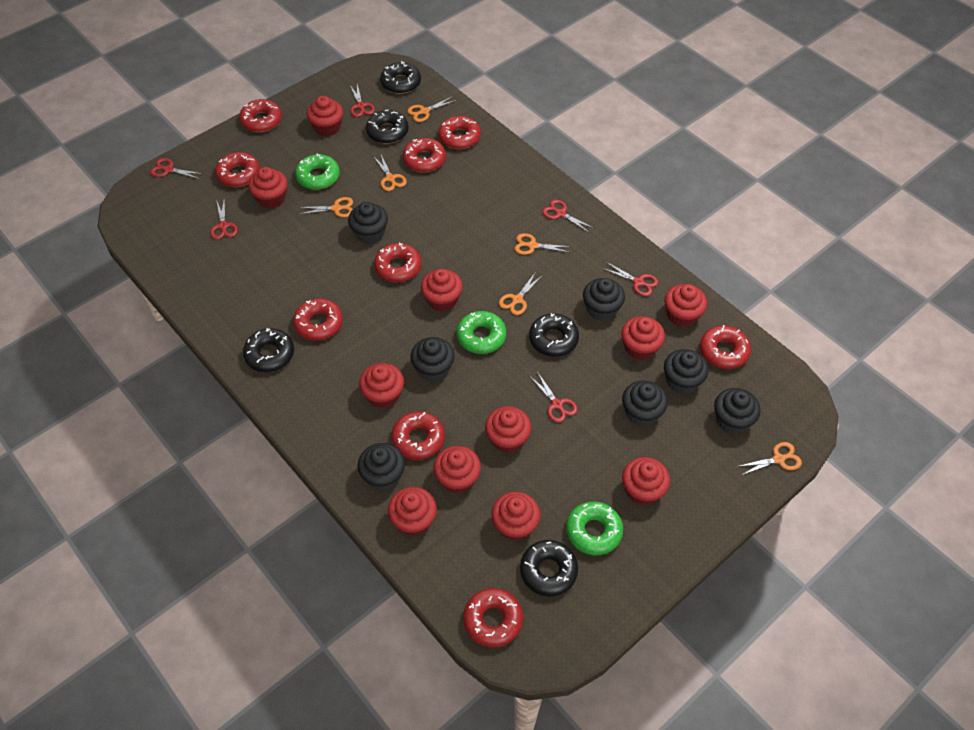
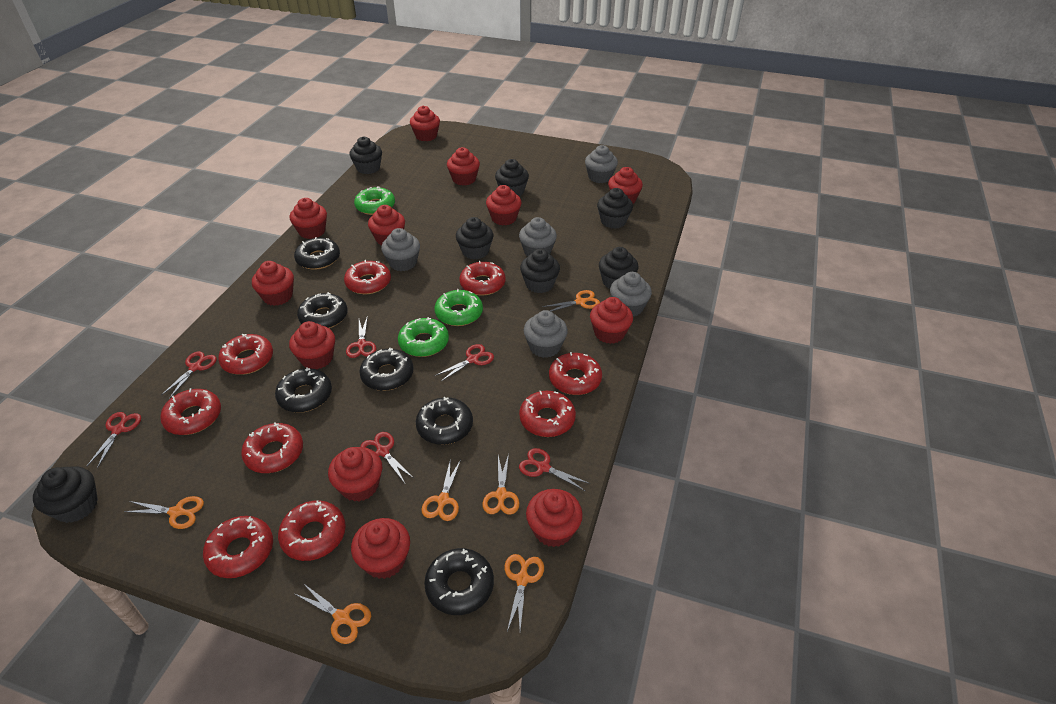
black donut: [243,328,294,372] [366,110,409,144] [380,61,421,94] [520,540,578,597] [529,313,579,357] = 5 -> [275,367,332,413] [294,237,340,270] [297,292,347,328] [359,348,413,391] [416,397,473,445] [424,548,494,615] = 6
grey cupcake: none = 0 -> [381,228,420,271] [519,217,557,256] [524,310,568,358] [585,145,618,183] [610,272,652,317] = 5
red cupcake: [249,167,288,209] [307,96,343,137] [359,363,404,408] [388,487,437,536] [421,269,463,312] [433,446,481,494] [485,406,531,453] [491,491,540,541] [621,316,665,360] [622,457,670,505] [665,284,707,327] = 11 -> [252,261,294,306] [289,321,335,369] [290,198,327,239] [328,447,382,502] [351,518,410,579] [368,205,405,245] [410,106,440,141] [447,147,480,185] [486,185,521,225] [526,489,583,547] [590,297,633,344] [608,167,643,203] = 12

